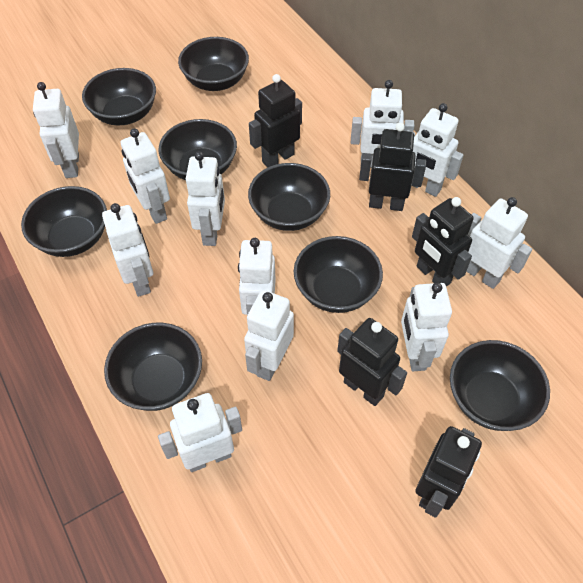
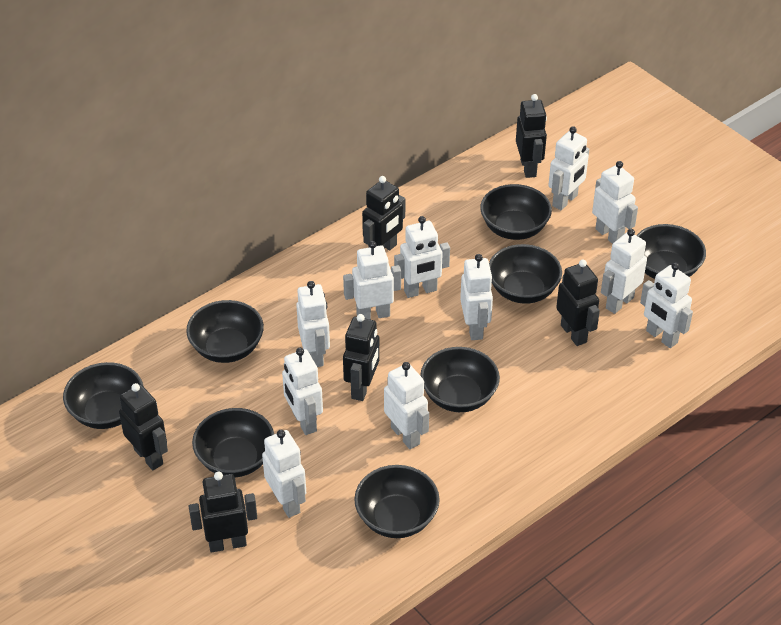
black robot: [249,74,302,167] [337,318,407,406] [359,122,426,211] [412,197,474,287] [415,426,482,518] = 5 -> [119,383,168,470] [188,472,257,553] [343,314,380,401] [362,176,405,250] [516,94,547,178] [556,259,600,346] = 6

